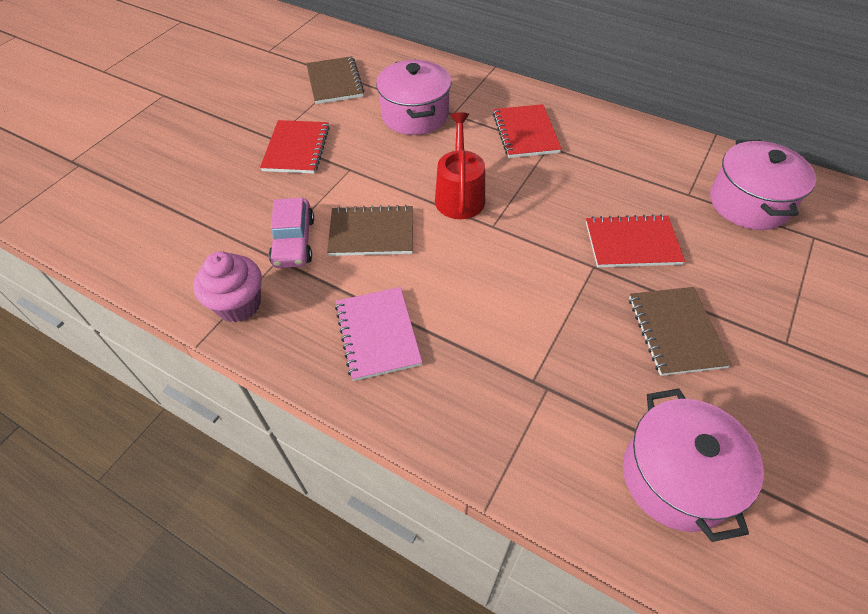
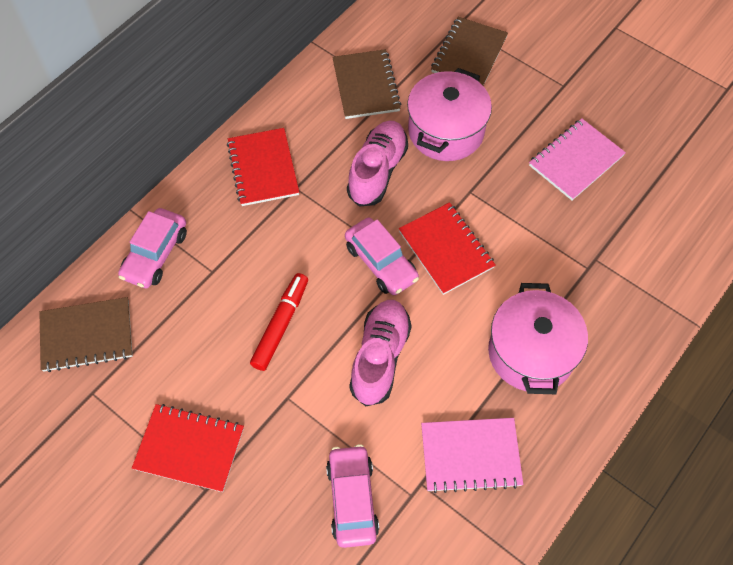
pink car: [269,198,314,268] = 1 -> [118,208,187,289] [326,444,379,548] [345,218,419,295] = 3
pink cupcake: [193,251,262,323] = 1 -> none = 0
pink notebook: [335,287,422,381] = 1 -> [421,418,523,493] [529,118,626,200] = 2
pink pot: [376,59,451,135] [623,388,764,542] [710,140,816,230] = 3 -> [407,68,492,161] [488,283,588,394] = 2
pink shoe: none = 0 -> [347,121,408,207] [349,300,412,406] = 2
red marker: none = 0 -> [250,273,308,371] = 1
red watering can: [435,112,485,219] = 1 -> none = 0

